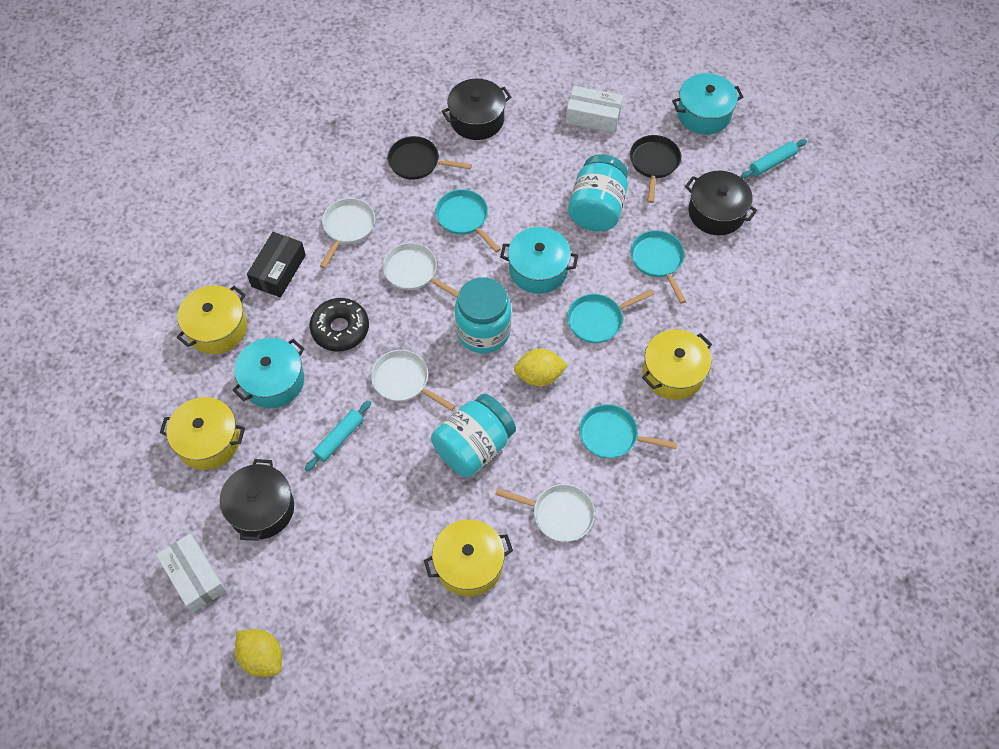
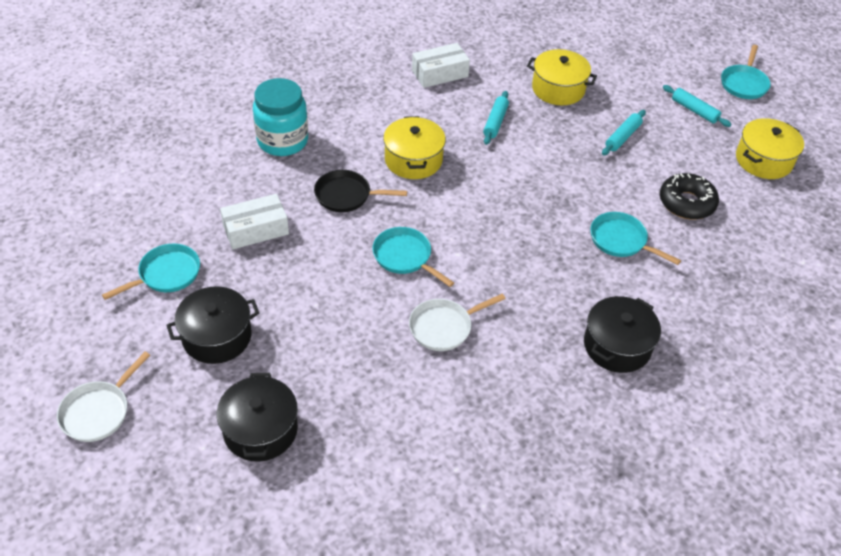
black box: [247,232,306,297] = 1 -> none = 0
black pan: [387,136,472,180] [630,135,681,203] = 2 -> [314,170,407,212] = 1
turquoise jar: [431,394,516,477] [455,277,511,353] [568,154,628,232] = 3 -> [253,78,308,156] = 1
turquoise pot: [232,338,304,408] [500,227,578,294] [672,73,743,135] = 3 -> none = 0
turquoise rolling pin: [305,401,371,471] [741,139,807,179] = 2 -> [483,91,509,145] [602,110,646,155] [663,85,731,127] = 3
white pan: [320,198,375,269] [371,350,455,411] [383,243,459,298] [495,484,595,542] = 4 -> [57,352,150,442] [409,294,505,351] = 2
yellow lemon: [235,629,282,677] [514,349,568,386] = 2 -> none = 0
yellow pot: [160,397,245,470] [177,285,247,354] [424,519,513,597] [642,329,712,400] = 4 -> [383,116,446,179] [527,49,597,105] [736,118,804,179] = 3

